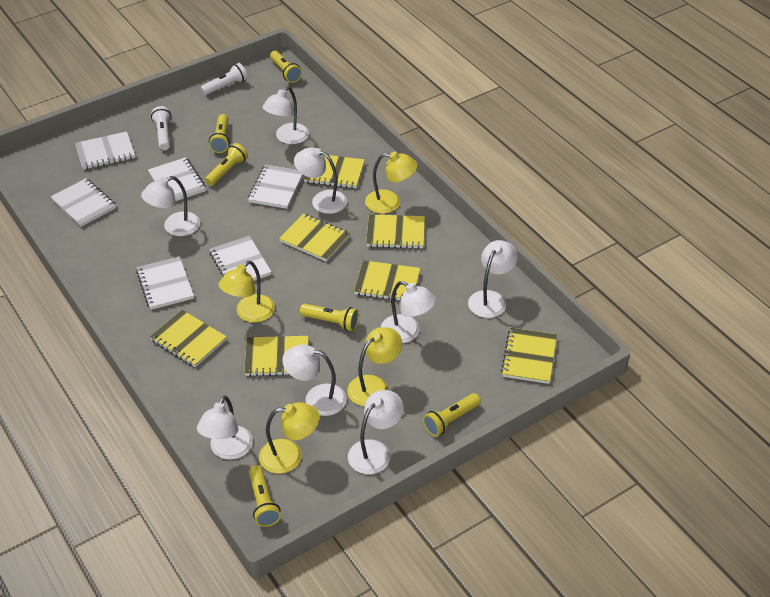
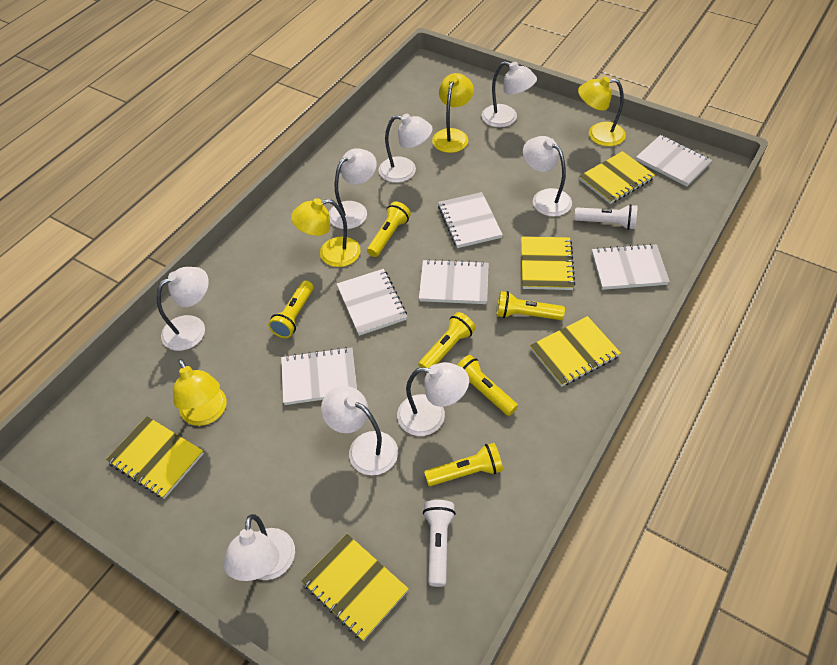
yellow notebook: [150,310,227,367] [244,336,309,377] [279,214,350,262] [304,155,365,188] [354,260,421,300] [366,214,425,249] [501,328,557,384] = 7 -> [106,416,204,499] [301,534,409,641] [521,237,575,290] [530,316,621,387] [579,151,655,204] = 5

